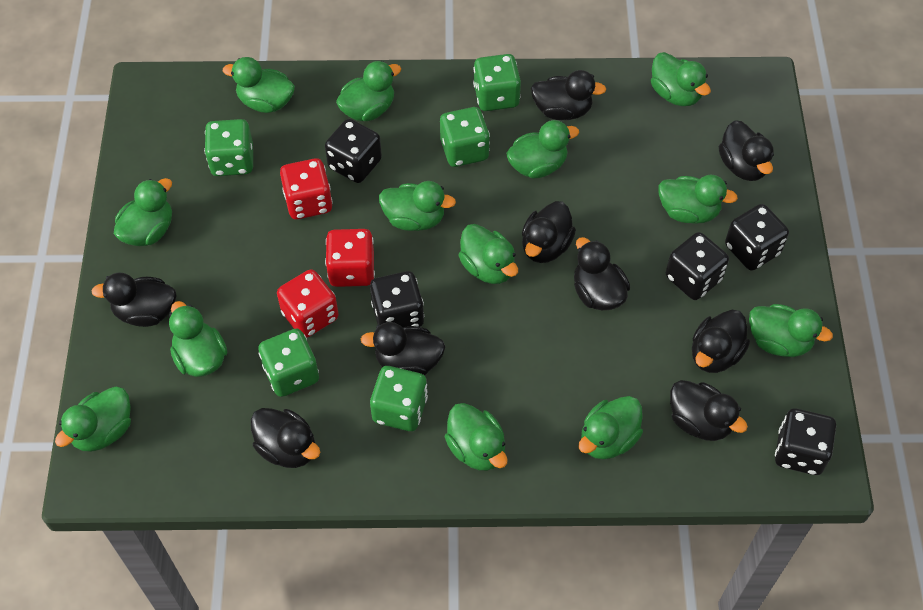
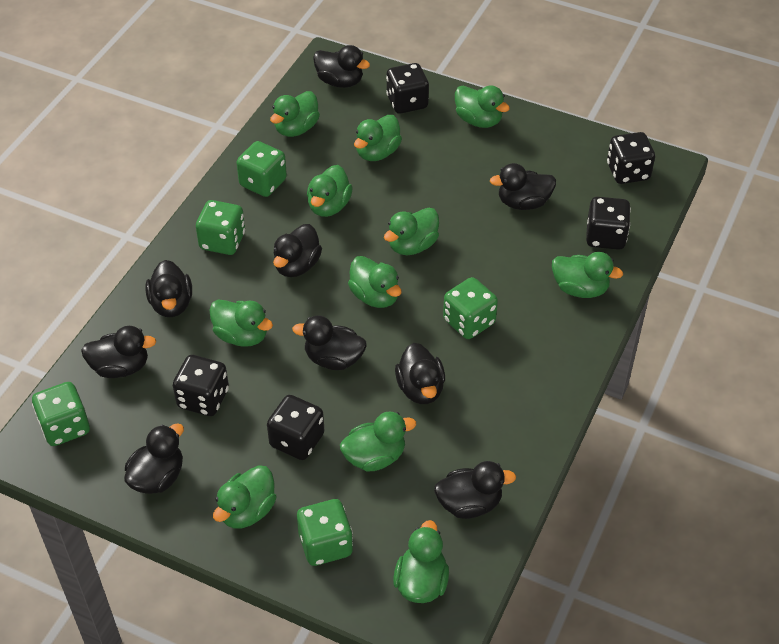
green duck: [55,387,131,452] [114,178,172,246] [169,301,228,377] [223,57,295,113] [336,61,401,121] [379,181,456,231] [445,403,508,471] [458,224,518,284] [506,120,579,178] [578,396,643,460] [651,52,711,106] [658,175,738,224] [749,304,833,357] = 13 -> [209,299,273,347] [213,465,276,529] [270,91,320,137] [307,165,353,217] [340,411,416,471] [348,256,401,308] [354,115,402,161] [384,208,439,255] [393,520,449,603] [455,85,510,128] [552,252,623,298] = 11
red dice: [277,269,339,338] [280,158,333,219] [325,229,375,287] = 3 -> none = 0

